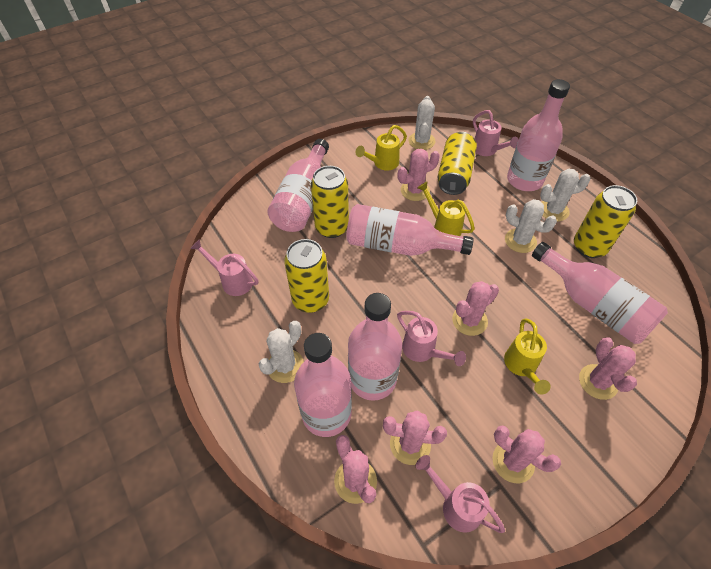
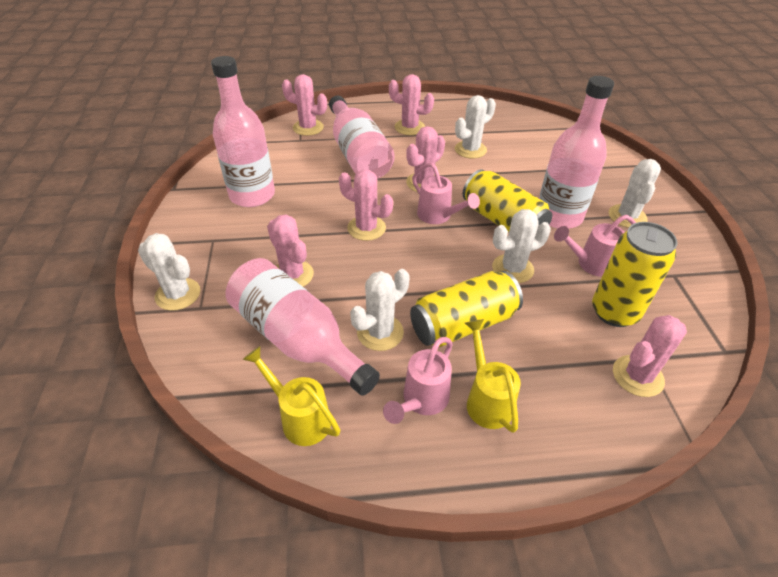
pink bottle: [267,139,329,232] [294,333,352,437] [347,204,474,256] [348,293,402,401] [507,79,570,191] [532,242,668,344] = 6 -> [211,56,275,207] [226,258,380,396] [329,96,395,179] [539,76,614,229] = 4
pink watering can: [190,239,258,296] [397,311,466,366] [416,455,505,533] [473,110,519,156] = 4 -> [383,337,453,424] [412,162,480,224] [554,215,636,277] = 3
white cactus: [259,321,304,383] [408,96,435,150] [505,199,557,253] [540,168,590,222] = 4 -> [138,233,200,311] [350,269,410,351] [455,95,496,159] [492,209,551,283] [609,159,661,228] = 5
yellow can: [284,239,329,313] [311,166,349,238] [438,132,477,195] [574,185,637,258] = 4 -> [410,271,523,348] [462,169,552,232] [592,222,677,327] = 3
yellow watering can: [356,125,407,171] [417,181,475,236] [504,318,551,395] = 3 -> [243,346,340,446] [465,319,521,433] = 2

